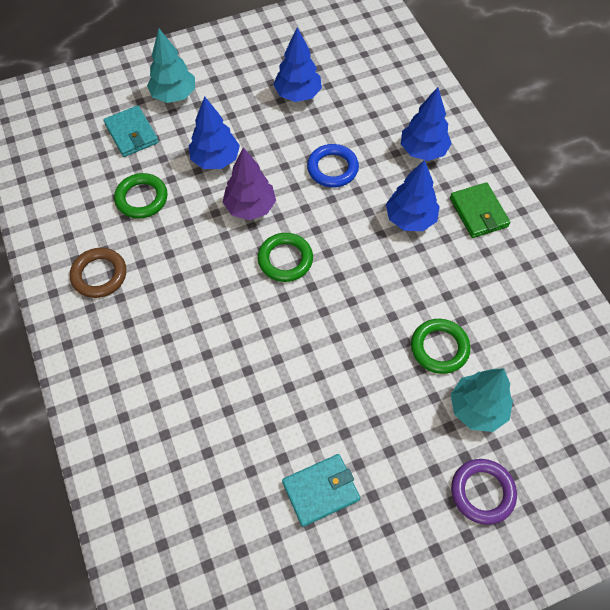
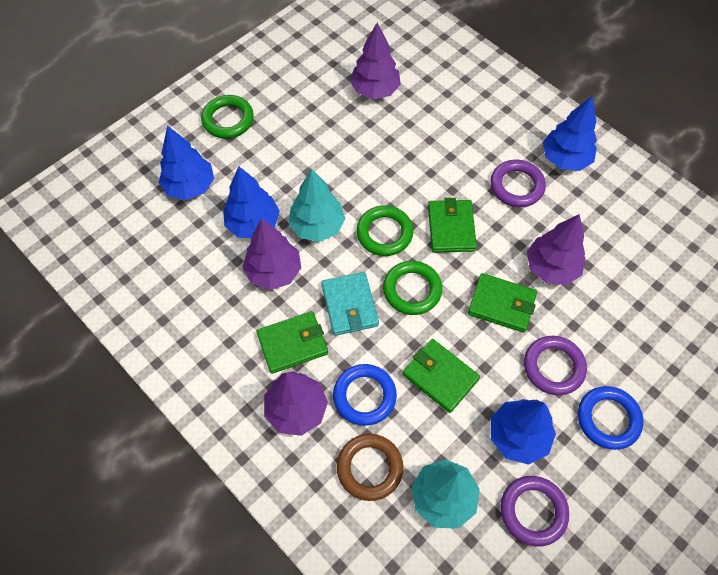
blue ring: [307,144,359,188] = 1 -> [333,364,397,426] [578,386,644,450] = 2
green wallet: [450,182,510,238] = 1 -> [256,311,328,374] [402,339,480,413] [428,198,477,253] [468,273,537,333] = 4
purple ring: [451,459,517,525] = 1 -> [490,160,546,207] [500,476,569,546] [524,336,587,395] = 3
purple tree: [222,147,276,220] = 1 -> [242,219,301,290] [264,371,328,436] [350,23,401,99] [527,214,586,285] = 4
turquoise wallet: [104,105,159,157] [282,454,360,527] = 2 -> [321,272,379,336] = 1

